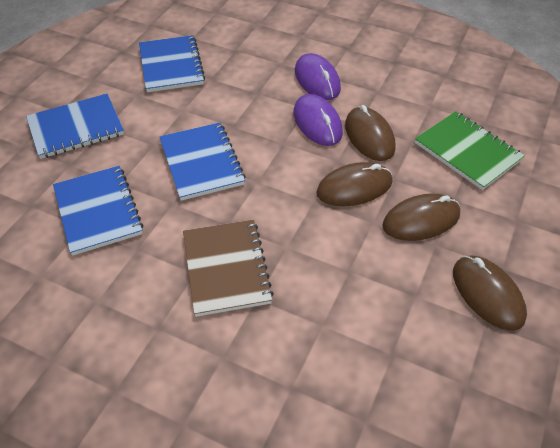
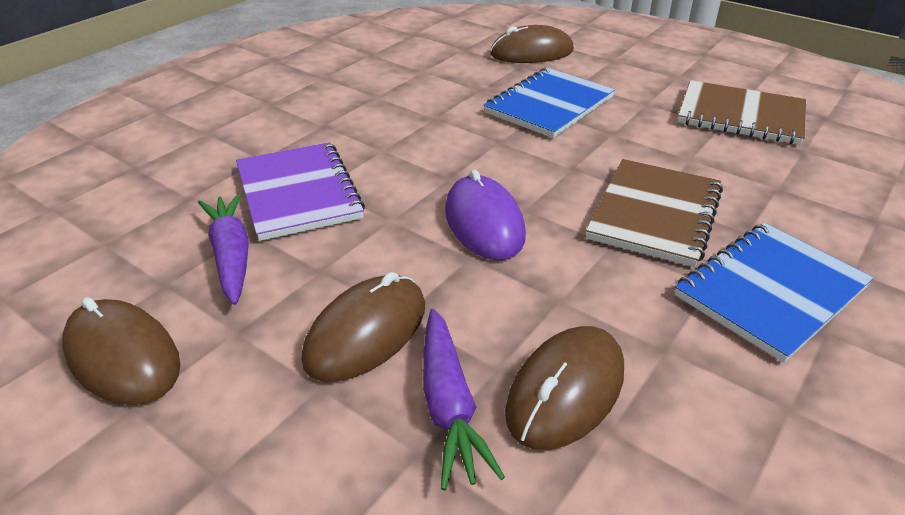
blue notebook: [26,94,124,159] [53,166,143,256] [139,35,205,92] [160,122,246,201] = 4 -> [483,68,615,138] [674,223,873,363] = 2
brown notebook: [183,220,274,317] = 1 -> [586,159,723,267] [678,80,806,145] = 2
green notebook: [415,111,525,190] = 1 -> none = 0
purple carrot: none = 0 -> [198,193,249,305] [423,309,505,490] = 2
purple mouse: [294,94,343,146] [295,53,341,100] = 2 -> [445,170,526,260] = 1
purple notebook: none = 0 -> [236,142,365,241] = 1

